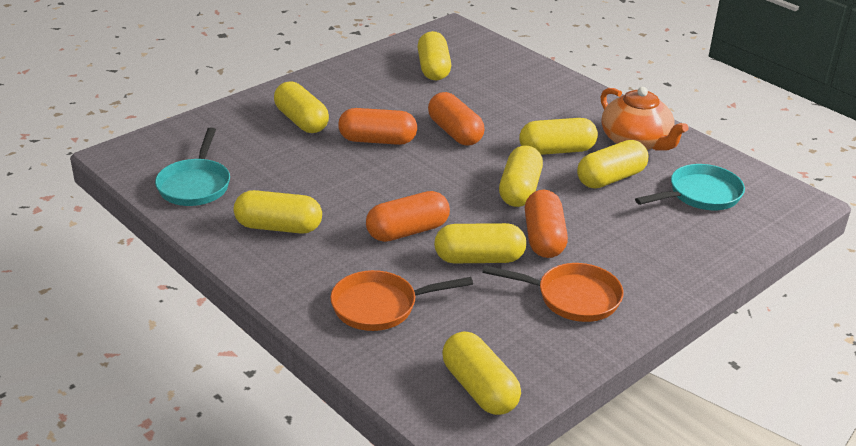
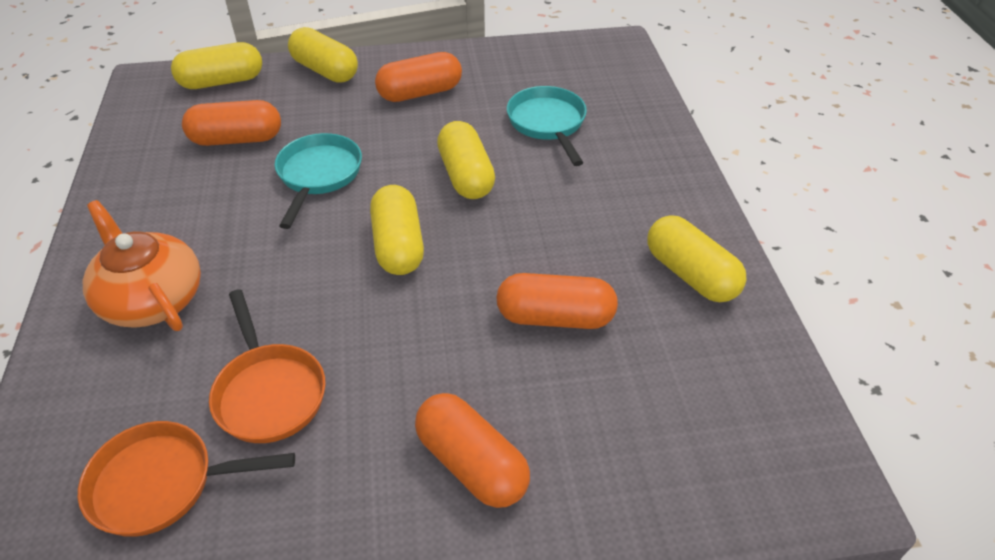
yellow capsule: [234,190,322,234] [274,81,329,133] [417,31,451,81] [434,223,526,263] [442,331,521,415] [499,145,543,207] [519,118,598,155] [577,140,648,188] = 8 -> [171,42,262,89] [288,27,358,83] [370,185,424,275] [437,121,495,199] [647,215,746,302] = 5

